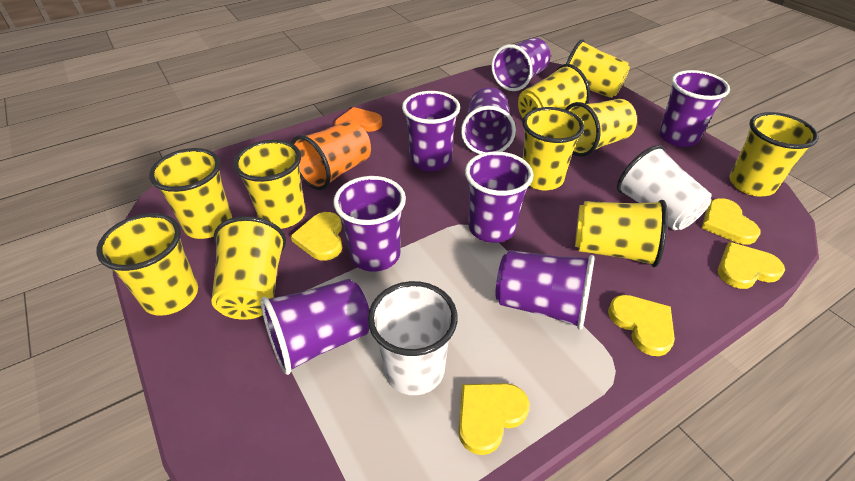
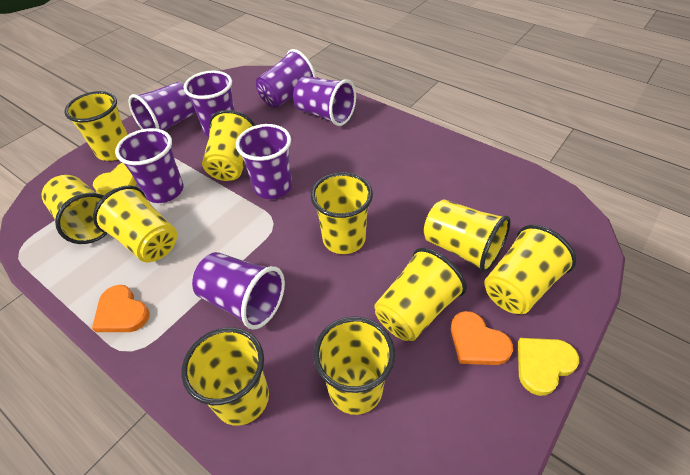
orange cup: [291,120,371,190] = 1 -> none = 0
orange heart: [334,107,382,132] = 1 -> [92,285,150,332] [451,311,513,365] = 2
purple cup: [261,279,369,375] [333,176,406,272] [402,91,460,171] [461,87,516,154] [465,151,533,243] [491,38,550,91] [495,250,595,330] [659,70,730,147] = 8 -> [115,128,184,203] [129,82,196,131] [183,71,235,137] [192,252,285,330] [236,124,292,199] [256,49,316,108] [293,76,356,126] = 7
white cup: [368,281,458,395] [617,145,712,230] = 2 -> none = 0
yellow heart: [291,212,342,261] [458,383,529,455] [608,295,675,356] [702,198,761,244] [718,242,785,289] = 5 -> [93,163,136,195] [518,338,579,396] = 2

